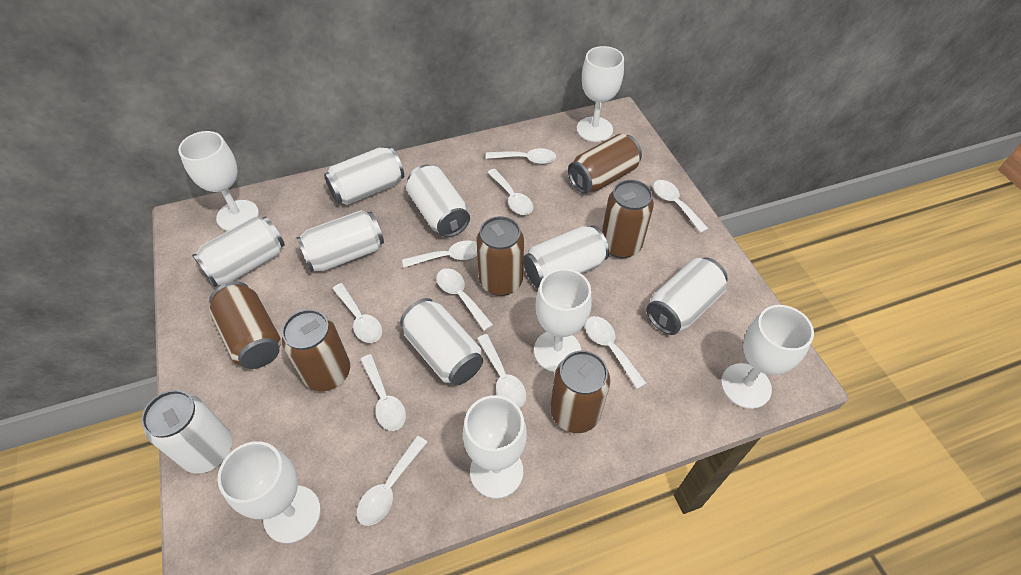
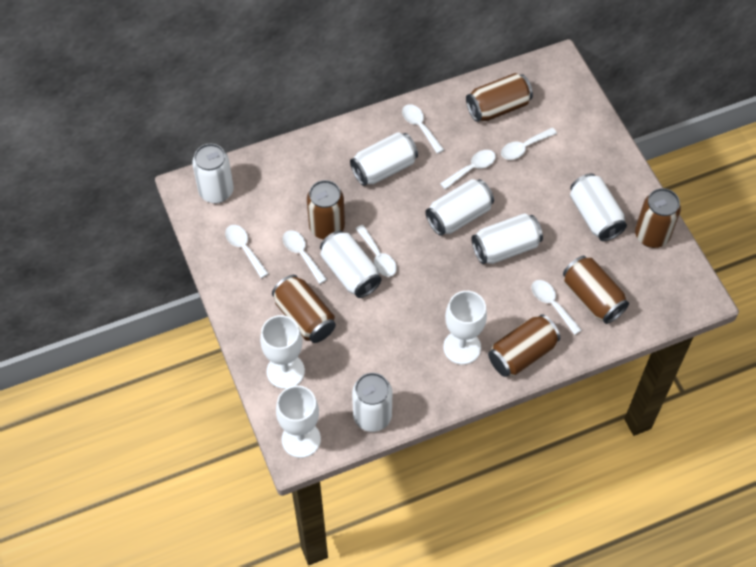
white can: [141,390,232,474] [192,216,285,287] [296,210,384,272] [324,147,404,205] [400,298,483,385] [406,165,470,237] [524,225,609,288] [646,257,728,335] = 8 -> [192,144,234,204] [320,231,382,298] [350,132,418,186] [352,373,392,432] [425,179,494,236] [471,213,543,264] [570,173,627,241] = 7
white goblet: [178,131,259,231] [218,441,321,543] [463,395,527,499] [534,269,592,372] [577,46,624,142] [721,305,814,409] = 6 -> [260,315,305,389] [276,385,321,458] [443,291,487,365] = 3
white spoon: [332,283,382,343] [357,436,427,526] [360,354,406,431] [402,240,477,267] [436,268,493,331] [477,334,526,408] [486,148,556,164] [487,169,533,215] [585,316,647,389] [653,180,709,233] = 10 -> [225,225,269,278] [283,230,327,284] [356,225,397,277] [402,104,444,154] [440,150,496,190] [501,128,557,160] [531,280,581,335] = 7

